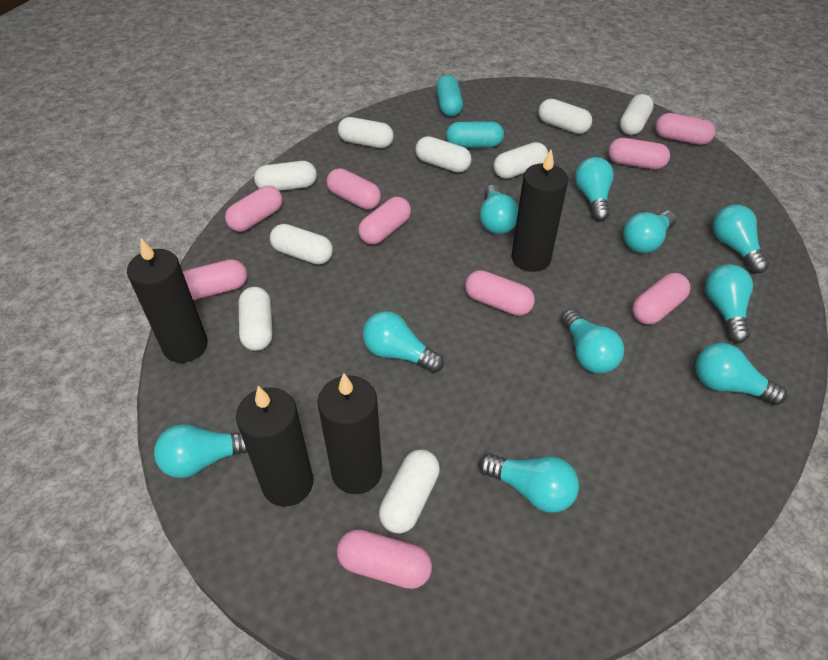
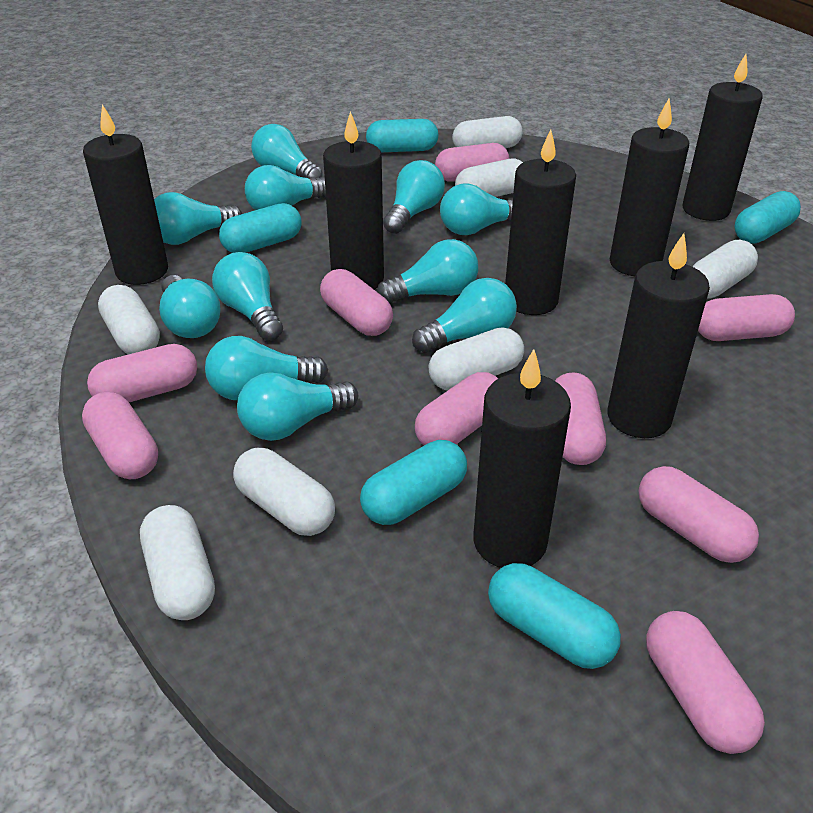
black candle: [127,238,208,363] [236,386,313,507] [318,373,382,494] [512,150,568,272] = 4 -> [83,104,168,285] [323,111,384,289] [473,349,571,568] [505,130,576,315] [607,233,710,438] [610,99,689,276] [682,54,763,221] = 7
turquoise capsule: [436,75,463,116] [446,121,504,148] = 2 -> [219,203,301,253] [360,440,467,525] [366,119,438,152] [488,563,621,669] [734,191,801,244] = 5
turquoise light bulb: [154,424,247,478] [363,311,444,373] [479,453,579,513] [480,185,519,234] [561,309,624,374] [575,157,614,221] [623,211,677,253] [695,343,787,405] [705,264,753,343] [713,205,769,273] = 10 -> [154,192,242,245] [159,275,221,338] [205,336,328,400] [212,252,283,341] [237,372,358,441] [245,165,326,210] [251,124,323,178] [377,239,478,304] [383,160,445,234] [412,278,517,353] [440,184,513,235] = 11
white capsule: [239,287,273,351] [254,161,317,191] [270,224,333,264] [338,117,394,148] [379,449,440,534] [415,136,471,173] [493,142,548,179] [538,99,592,134] [620,94,654,135] = 9 -> [98,285,160,354] [140,505,215,620] [233,448,335,536] [429,327,524,391] [452,116,523,148] [455,158,523,197] [692,240,758,299] = 7

